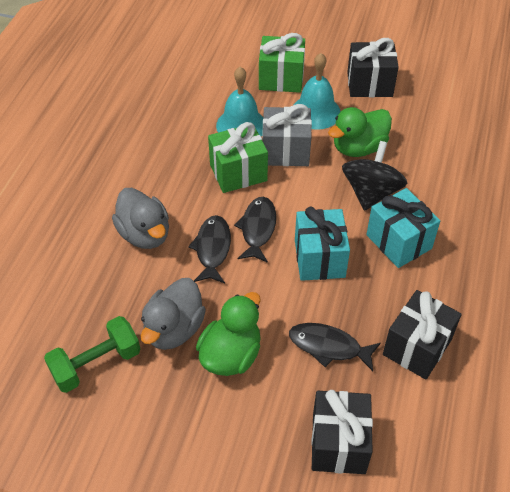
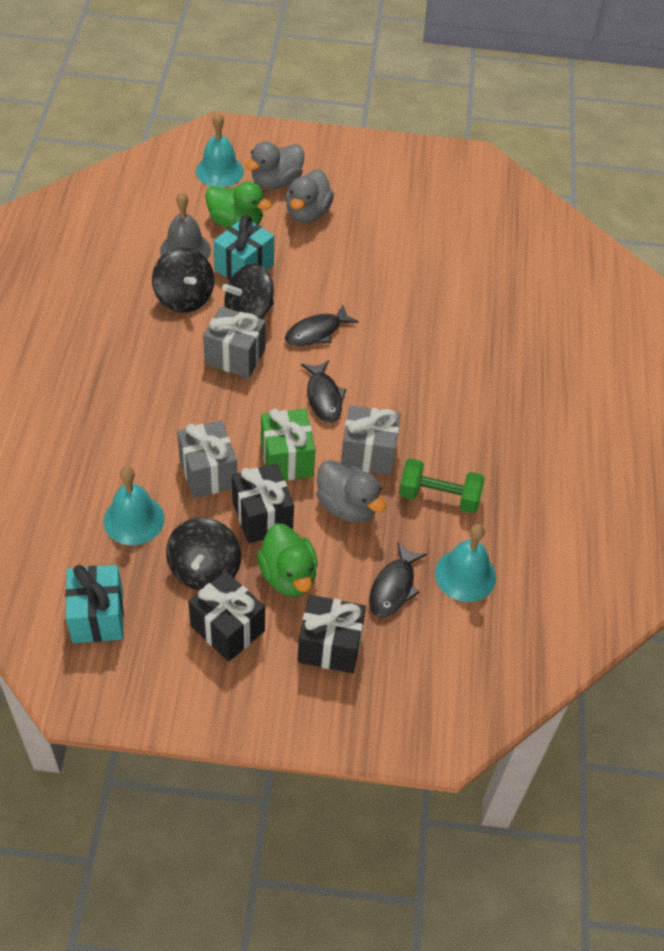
black spinning top: [342,141,407,211] = 1 -> [152,247,214,313] [166,517,241,590] [222,264,274,319] = 3
green gift: [208,122,268,193] [259,33,305,93] = 2 -> [261,409,315,480] = 1
grey bell: none = 0 -> [160,192,211,259] = 1
grey duck: [112,188,169,249] [140,278,206,350] = 2 -> [245,141,304,189] [286,170,334,223] [316,460,386,523] = 3
grey gift: [263,104,312,166] = 1 -> [177,420,237,498] [203,306,266,378] [341,405,401,475] = 3
turquoise bell: [216,67,263,136] [294,53,341,130] = 2 -> [104,466,165,545] [196,112,244,187] [435,524,496,602] = 3

